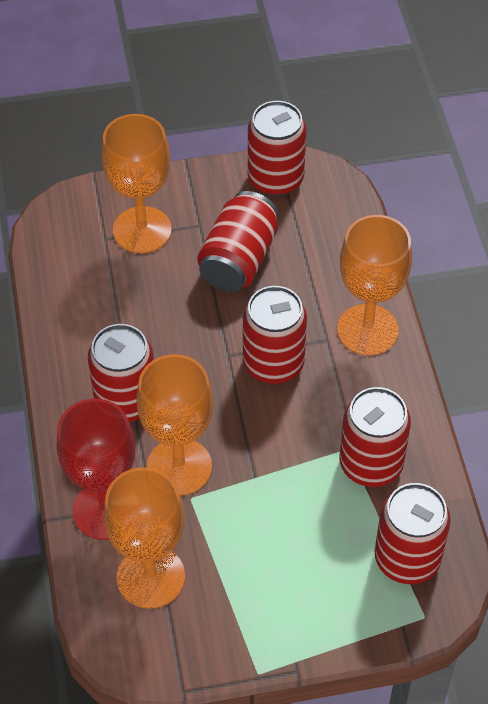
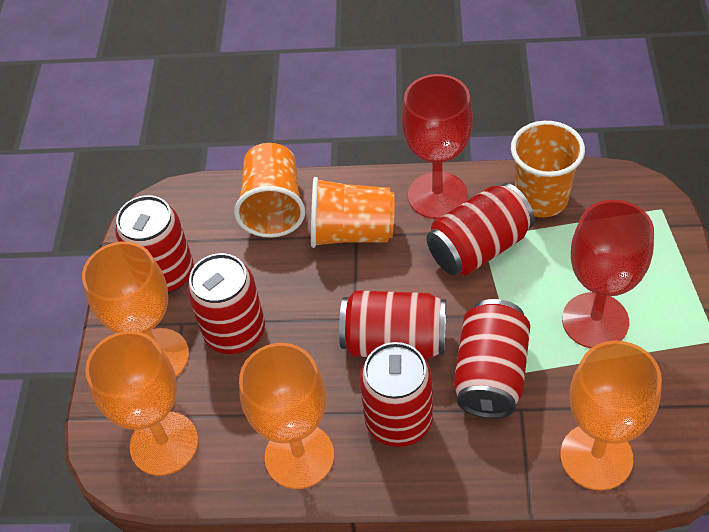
orange cup: none = 0 -> [234,143,305,238] [311,177,395,248] [511,121,585,217] = 3
red goblet: [56,399,135,540] = 1 -> [401,74,473,219] [562,200,654,349] = 2

